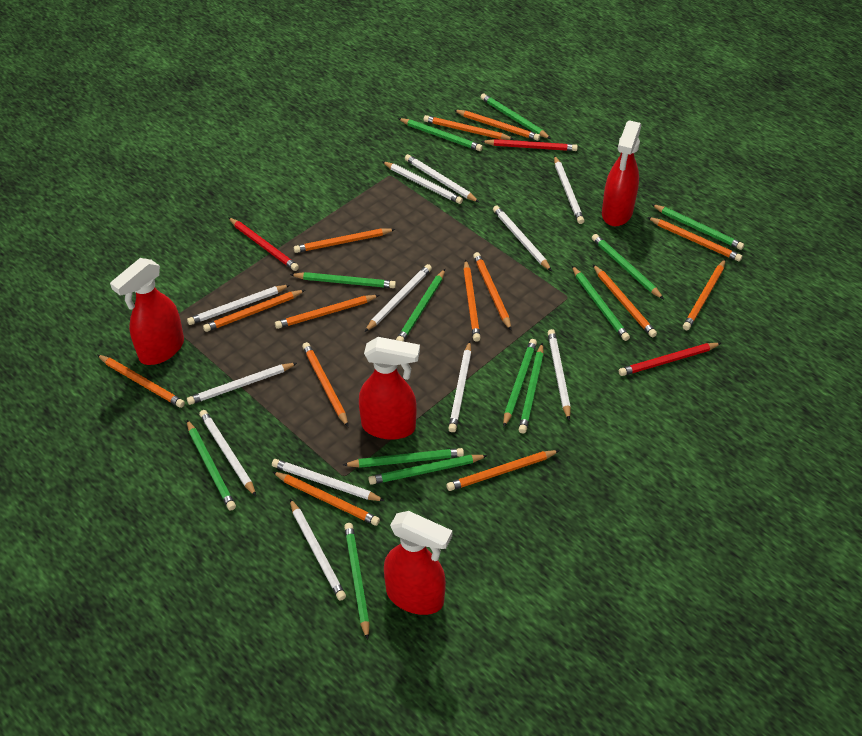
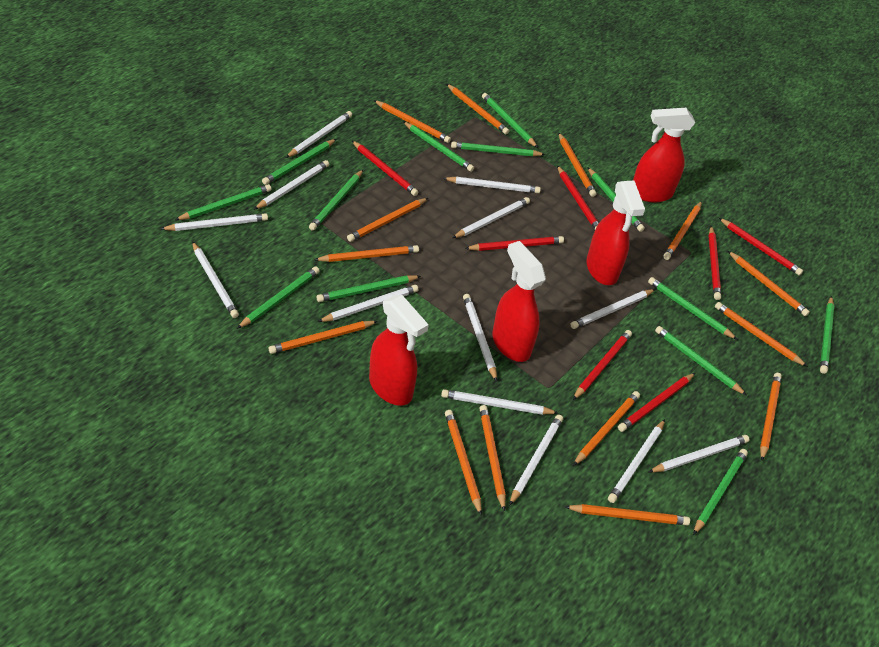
red pencil: [228,217,299,271] [481,139,578,151] [619,343,721,376] = 3 -> [352,141,418,196] [465,236,564,251] [557,165,599,229] [573,330,632,400] [618,373,695,432] [709,226,721,300] [719,218,803,276] = 7
white pencil: [187,285,290,325] [187,363,297,405] [199,410,256,496] [272,459,385,501] [290,499,346,601] [365,264,432,332] [382,161,463,204] [405,154,479,202] [448,341,471,432] [493,205,552,271] [547,329,571,420] [554,155,584,224] = 12 -> [161,213,268,231] [192,241,239,318] [254,160,329,210] [286,111,352,158] [318,285,418,322] [441,389,558,415] [443,177,541,193] [452,197,530,238] [463,294,497,382] [509,415,563,506] [570,289,656,329] [608,419,665,503] [649,435,750,473] = 13

